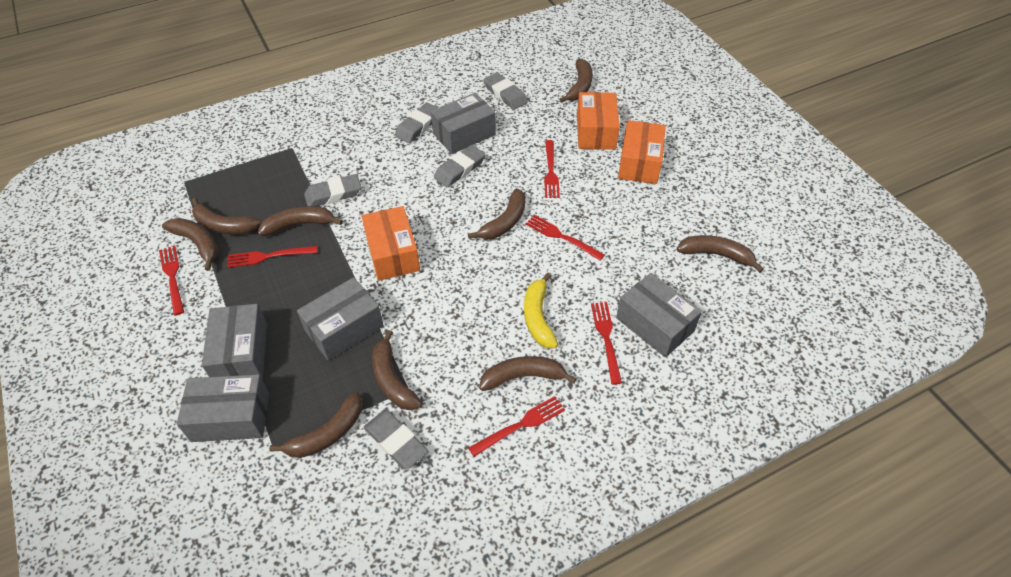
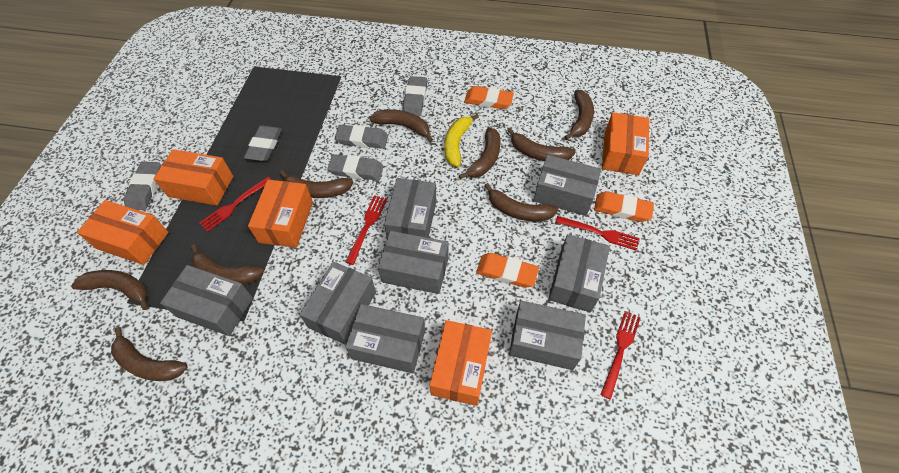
grey box: [177,374,270,442] [202,304,267,379] [297,277,384,361] [431,93,496,154] [616,273,702,357] = 5 -> [160,265,253,336] [299,262,376,345] [345,304,425,373] [378,231,449,294] [384,178,436,238] [509,301,586,370] [533,155,601,216] [548,234,610,313] = 8
orange box: [362,206,420,281] [577,92,620,150] [618,120,666,184] = 3 -> [77,200,169,265] [154,149,233,206] [248,180,313,248] [430,320,492,406] [602,112,649,175] = 5
orange eraser: none = 0 -> [464,86,514,109] [476,253,539,288] [594,191,654,222] = 3
red fork: [159,246,184,315] [227,246,318,268] [468,396,565,457] [526,215,605,260] [544,140,560,198] [591,302,622,385] = 6 -> [200,177,271,232] [346,195,387,265] [555,216,639,251] [600,311,641,400] = 4

